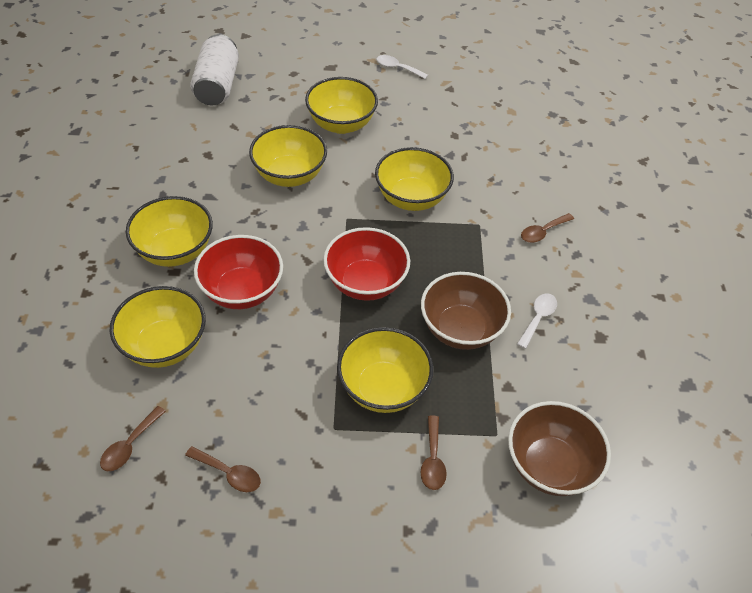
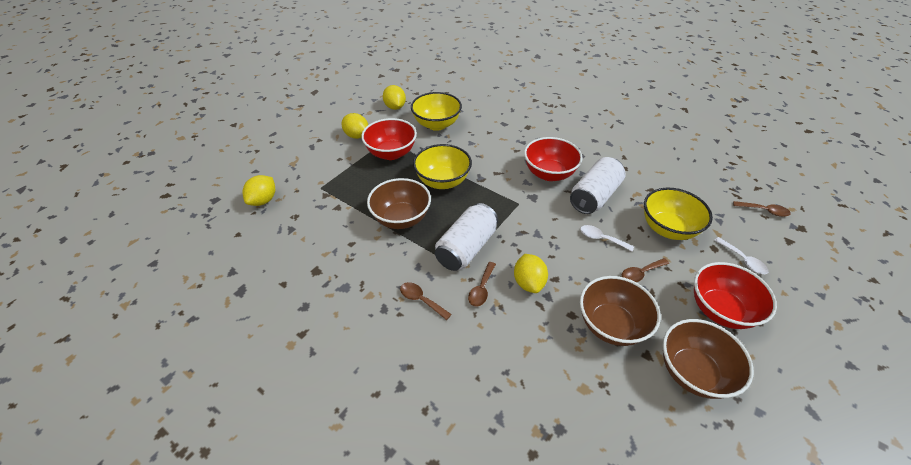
brown bowl: [421,272,511,350] [508,401,611,496] = 2 -> [367,178,431,229] [580,276,661,346] [663,319,754,399] = 3
red bowl: [194,235,283,309] [323,227,410,301] = 2 -> [361,118,417,160] [524,137,583,181] [694,262,777,329] = 3
white can: [190,34,239,106] = 1 -> [435,203,498,271] [570,157,626,214] = 2
yellow bowl: [110,286,206,368] [126,196,213,267] [249,125,327,187] [305,77,378,134] [337,327,433,413] [375,147,454,211] = 6 -> [411,92,462,131] [413,144,472,189] [644,187,713,240] = 3
yellow lemon: none = 0 -> [242,175,275,206] [342,113,368,139] [383,85,406,110] [514,254,548,293] = 4

